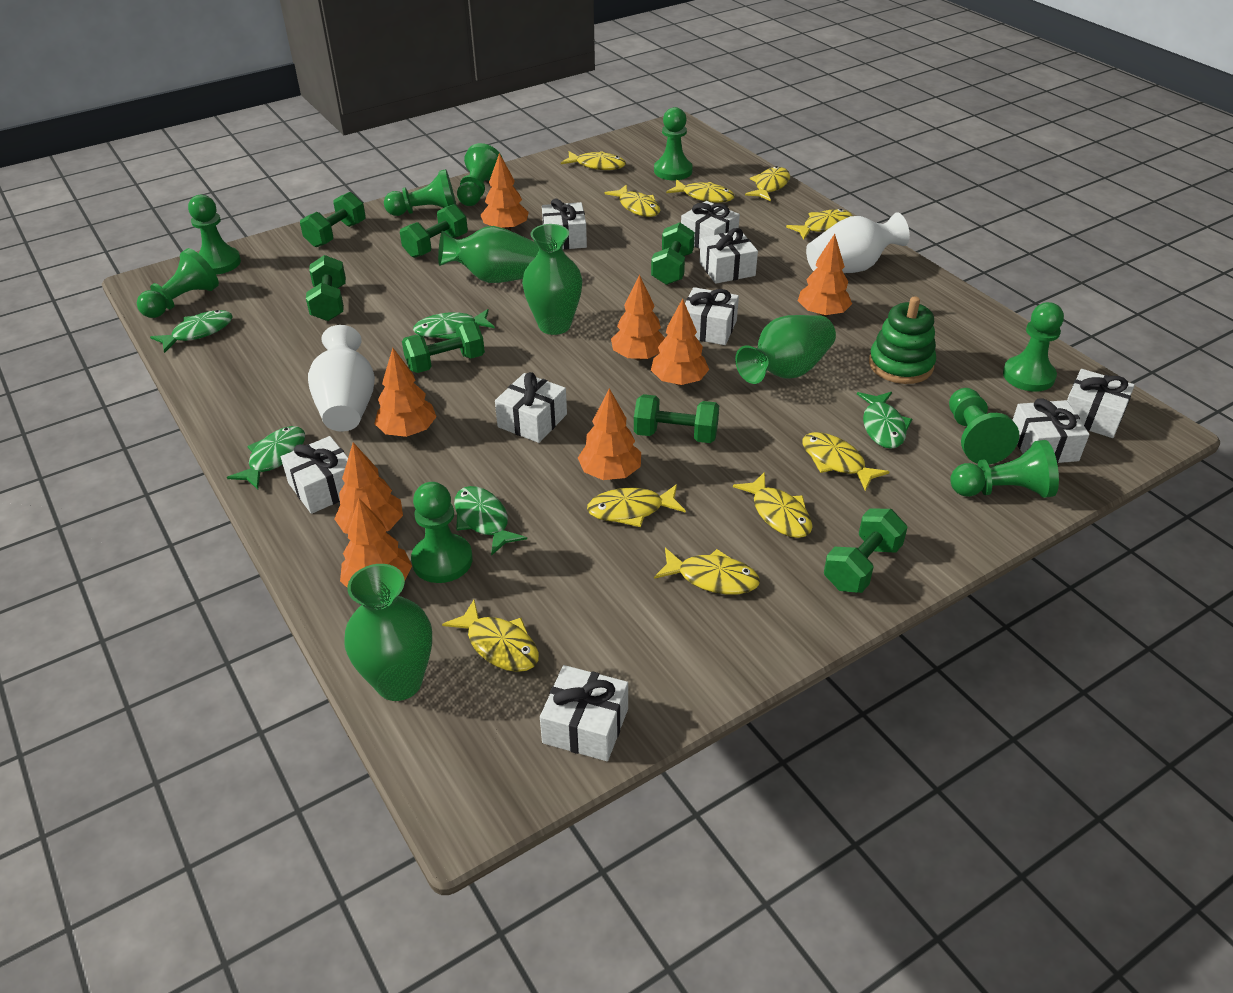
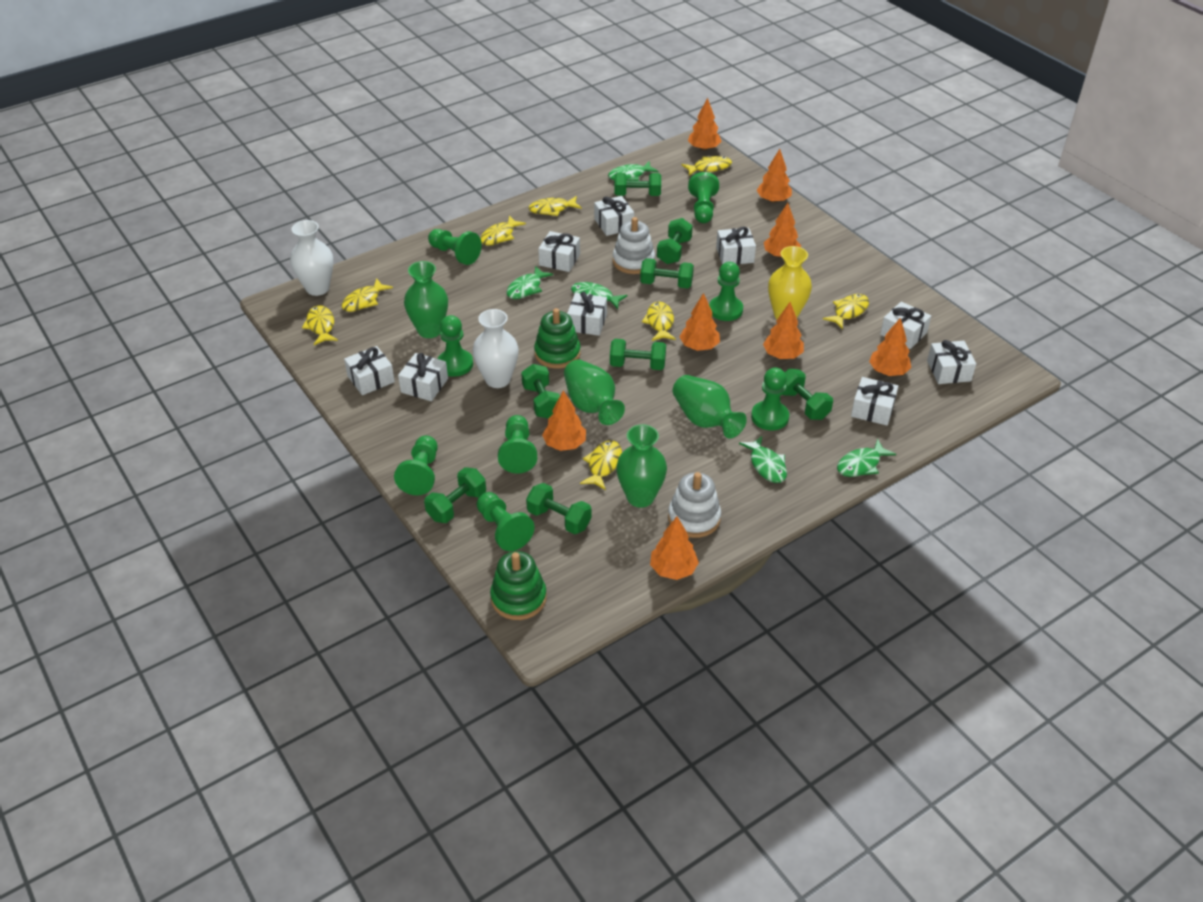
green dumbbell: [300,192,366,247] [306,255,346,321] [400,204,468,258] [402,321,485,373] [634,394,719,443] [651,222,695,285] [824,508,908,593] = 7 -> [424,467,486,523] [521,364,560,419] [526,483,591,534] [610,339,666,370] [614,173,661,196] [640,258,694,288] [657,218,693,264] [783,369,833,420] = 8
green pawn: [137,248,219,318] [188,195,241,275] [384,169,456,216] [411,482,473,583] [457,143,502,206] [654,107,693,180] [949,388,1019,465] [950,440,1059,498] [1003,302,1064,392] = 9 -> [394,436,438,495] [428,229,482,265] [437,315,473,377] [477,492,535,551] [498,415,537,474] [688,172,719,223] [709,262,743,321] [751,368,789,431] = 8
green stacking toy: [869,296,936,384] = 1 -> [490,551,547,620] [534,308,580,369] = 2
white stacking toy: none = 0 -> [613,217,655,274] [668,472,721,538] = 2
yellow fish: [442,600,539,672] [561,151,626,170] [587,484,686,527] [605,185,660,217] [654,548,760,594] [666,179,735,203] [733,472,813,538] [745,166,790,202] [786,209,853,240] [802,432,889,491] = 10 -> [302,305,338,345] [342,278,393,312] [480,215,526,245] [529,196,582,216] [580,440,622,490] [642,302,676,341] [682,156,732,176] [823,294,869,329] = 8
yellow vase: none = 0 -> [768,246,812,319] = 1

